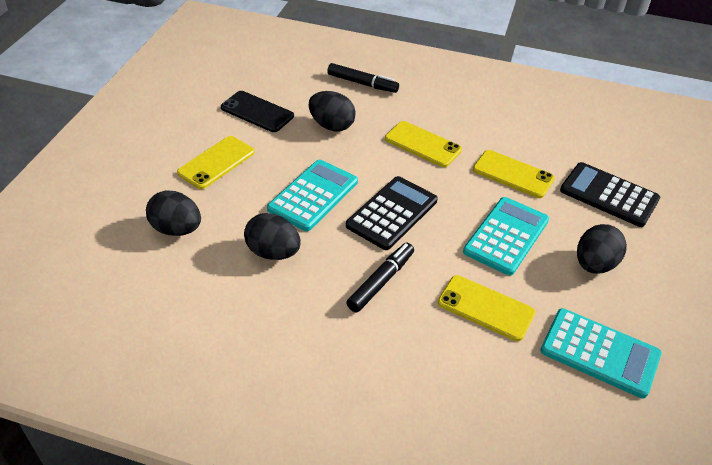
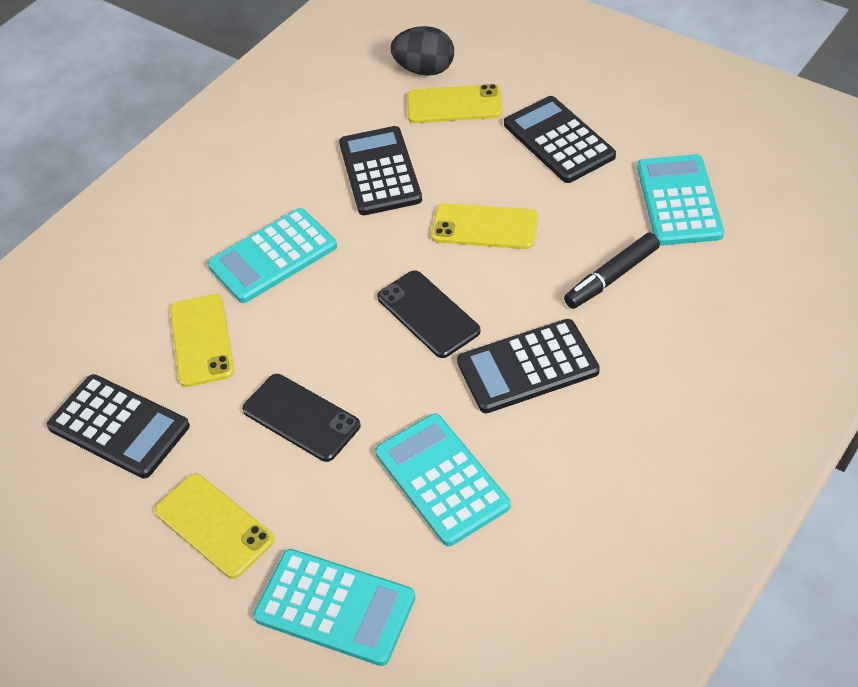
black calculator: [346,176,438,250] [560,162,660,227] = 2 -> [47,374,190,479] [339,126,422,215] [457,319,600,413] [504,96,616,183] = 4
black egg: [146,190,201,236] [244,213,301,260] [309,91,356,132] [577,224,627,274] = 4 -> [390,26,454,76] = 1
black marker: [327,63,399,93] [346,243,414,313] = 2 -> [564,233,660,309] = 1
black phone: [221,91,294,132] = 1 -> [242,374,361,462] [377,270,481,358] = 2
turquoise calculator: [267,160,358,231] [463,197,549,276] [540,308,662,398] = 3 -> [207,208,337,303] [253,549,415,666] [375,414,510,546] [637,154,724,245] = 4

